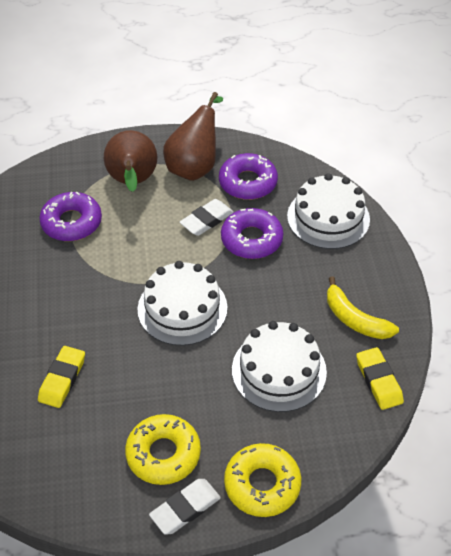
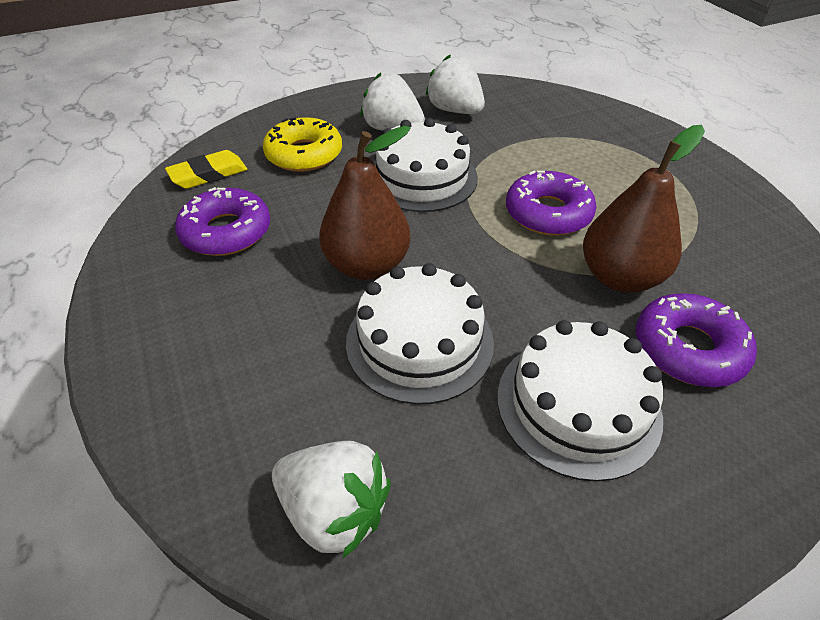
white eraser: [149,479,221,535] [180,199,233,236] = 2 -> none = 0
white strawberry: none = 0 -> [272,441,391,558] [361,73,425,131] [426,55,485,114] = 3
yellow banana: [327,276,399,339] = 1 -> none = 0
yellow donut: [125,414,201,485] [224,443,301,517] = 2 -> [263,117,342,172] = 1
yellow eraser: [38,346,85,408] [356,347,404,410] = 2 -> [165,150,247,189] = 1

